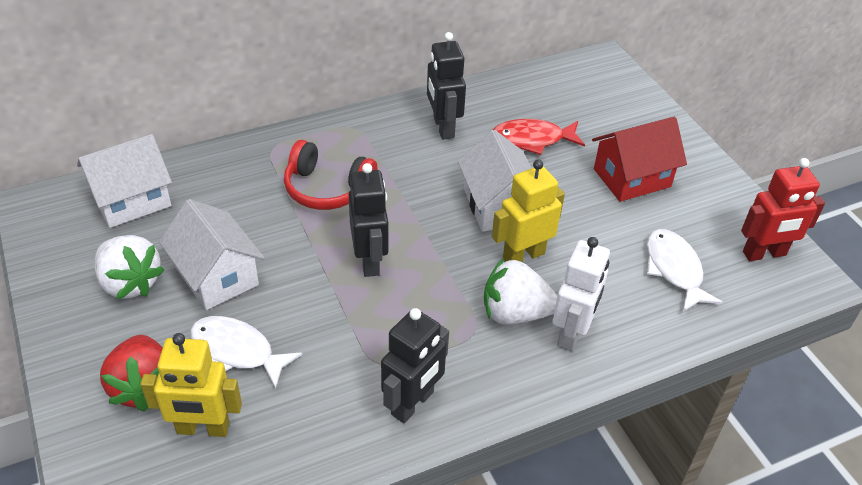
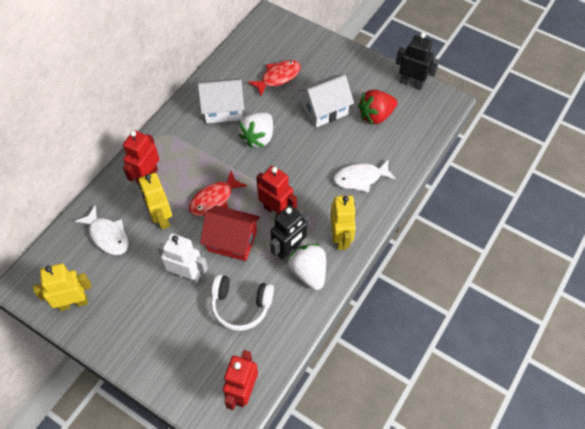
black robot: [349,163,389,277] [381,308,449,423] [427,32,466,140] = 3 -> [270,205,310,260] [396,33,439,90] = 2
red fish: [493,119,585,155] = 1 -> [189,171,247,216] [247,60,301,96] = 2
red headphones: [284,140,377,210] = 1 -> none = 0
red robot: [741,158,825,261] = 1 -> [123,130,159,185] [223,350,258,410] [256,166,297,215] = 3
white headphones: none = 0 -> [211,274,274,331] = 1
white house: [77,134,172,228] [159,199,265,310] [458,130,532,232] = 3 -> [198,78,244,123] [298,75,354,127] = 2
yellow robot: [140,333,242,437] [492,160,565,262] = 2 -> [33,263,91,311] [139,173,172,229] [330,195,356,250] = 3

